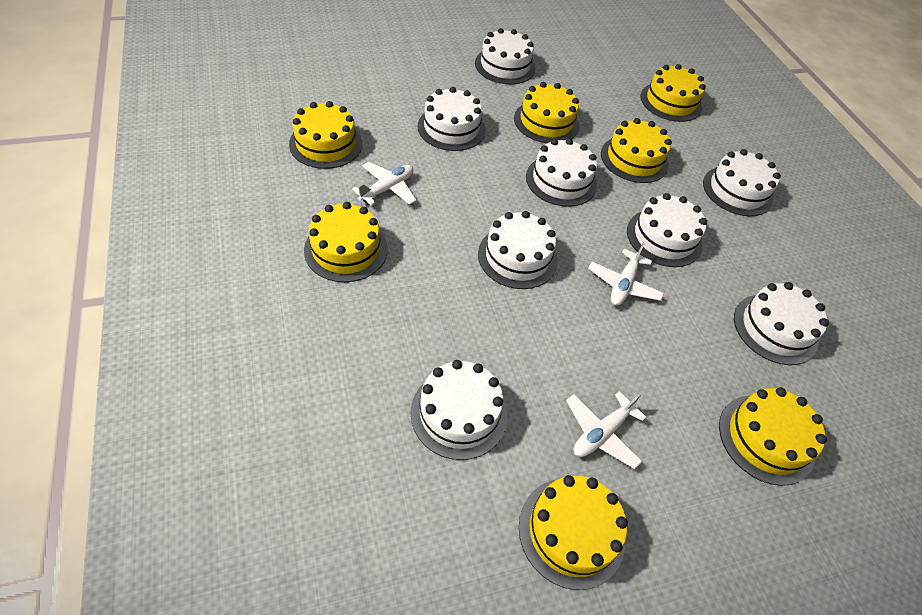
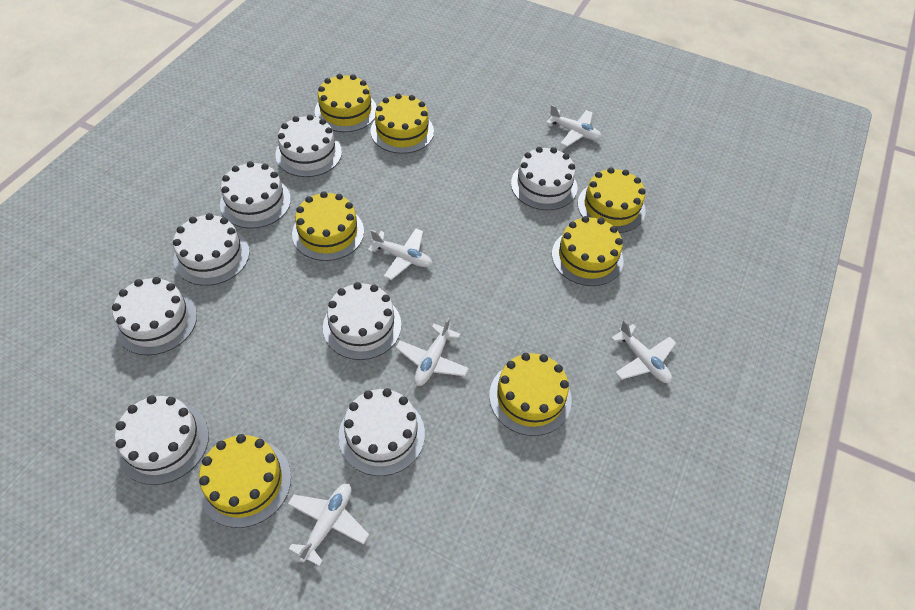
white plane: [352,162,416,206] [566,391,646,469] [588,242,664,306] = 3 -> [288,484,369,566] [368,228,432,280] [396,318,469,386] [546,105,602,147] [611,320,676,383] = 5

